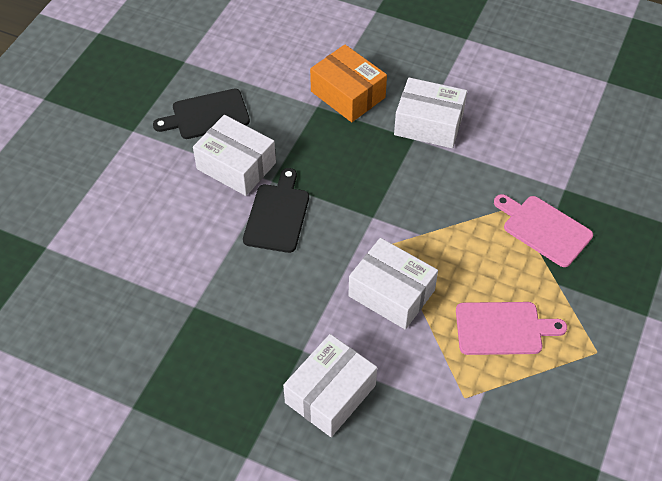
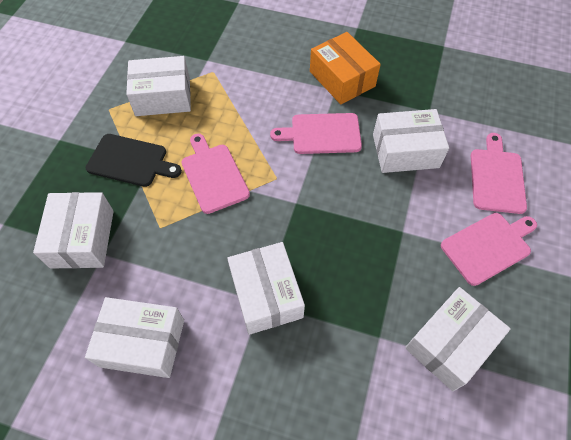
black cutting board: [153,89,250,139] [243,168,309,253] = 2 -> [86,134,182,187] = 1
pink cutting board: [456,302,567,355] [494,194,593,267] = 2 -> [182,134,250,214] [270,113,362,154] [441,213,537,286] [471,133,527,214] = 4
white box: [193,115,276,196] [283,334,377,437] [348,238,438,330] [394,77,467,148] = 4 -> [33,192,114,269] [85,297,184,378] [126,56,191,116] [227,242,305,335] [373,109,449,173] [405,287,511,391] = 6

